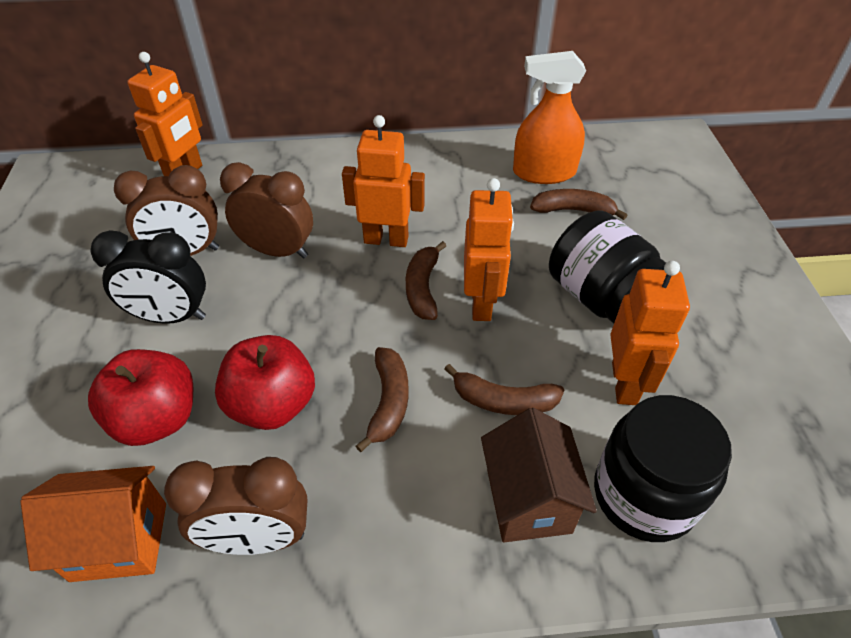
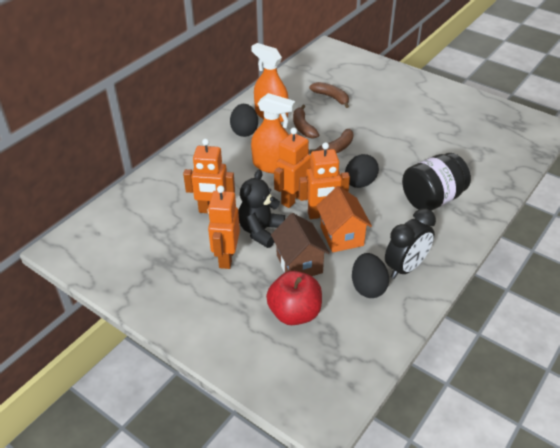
black egg: none = 0 -> [230,104,258,137] [345,154,379,188] [352,253,389,298] = 3
black jar: [549,210,666,324] [594,395,732,542] = 2 -> [402,153,471,211] = 1
black teddy bear: none = 0 -> [238,170,285,248] = 1
brown banana: [356,347,409,452] [406,241,446,320] [444,364,564,415] [530,189,627,220] = 4 -> [293,105,319,139] [309,82,349,108] [309,129,354,154] = 3
brown clock: [114,165,219,256] [164,457,308,555] [220,162,313,259] = 3 -> none = 0
orange spray bottle: [513,51,586,184] = 1 -> [251,43,288,122] [251,93,295,174] = 2
red apple: [88,349,193,446] [215,335,315,430] = 2 -> [266,271,322,325] = 1

